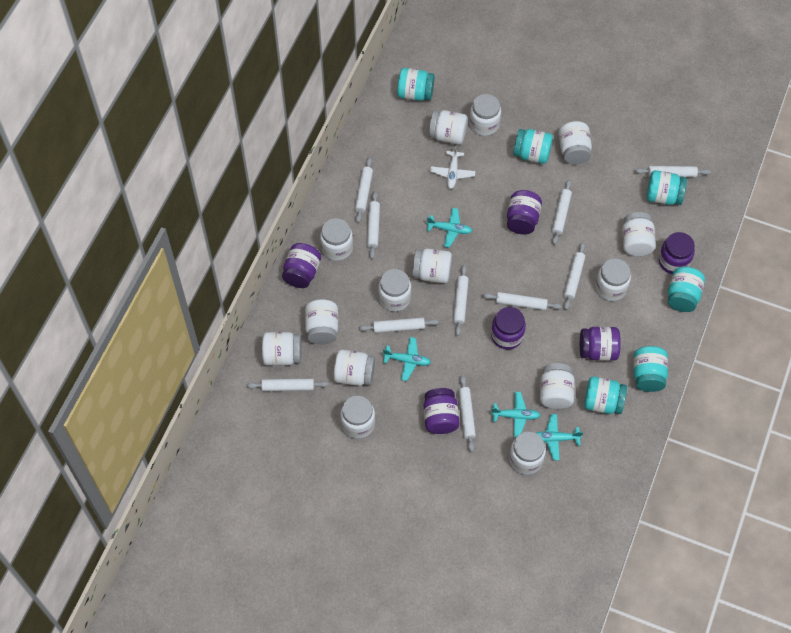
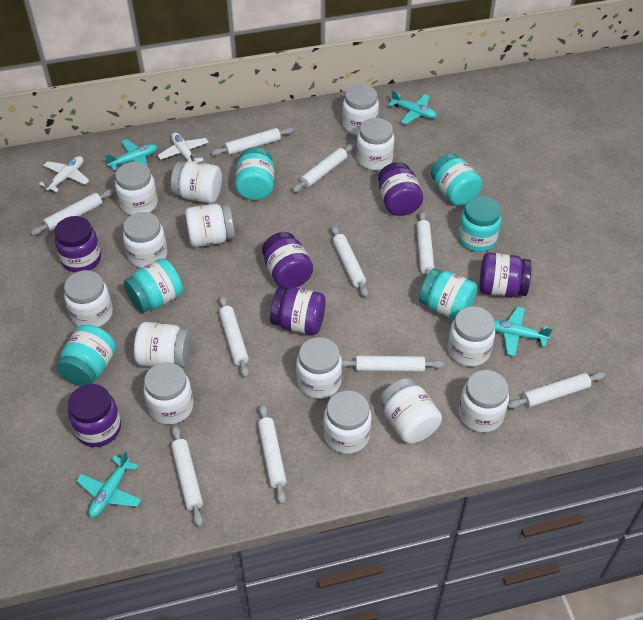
white plane: [430,145,476,189] = 1 -> [40,156,89,192] [158,132,209,162] = 2

